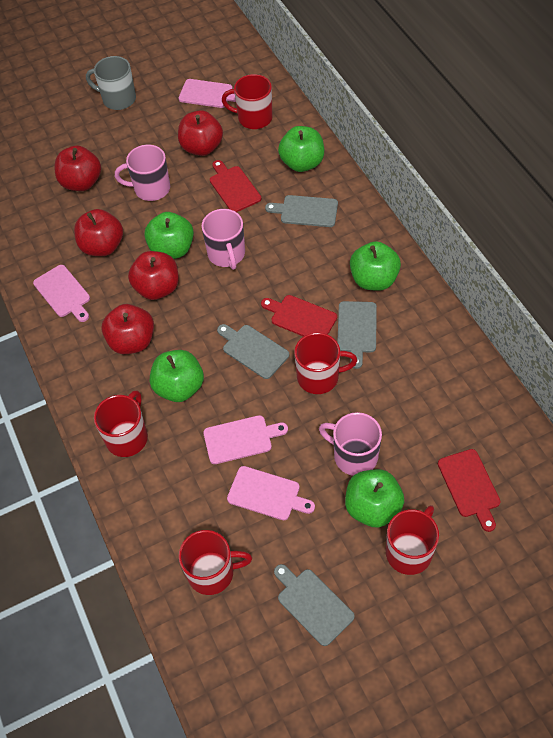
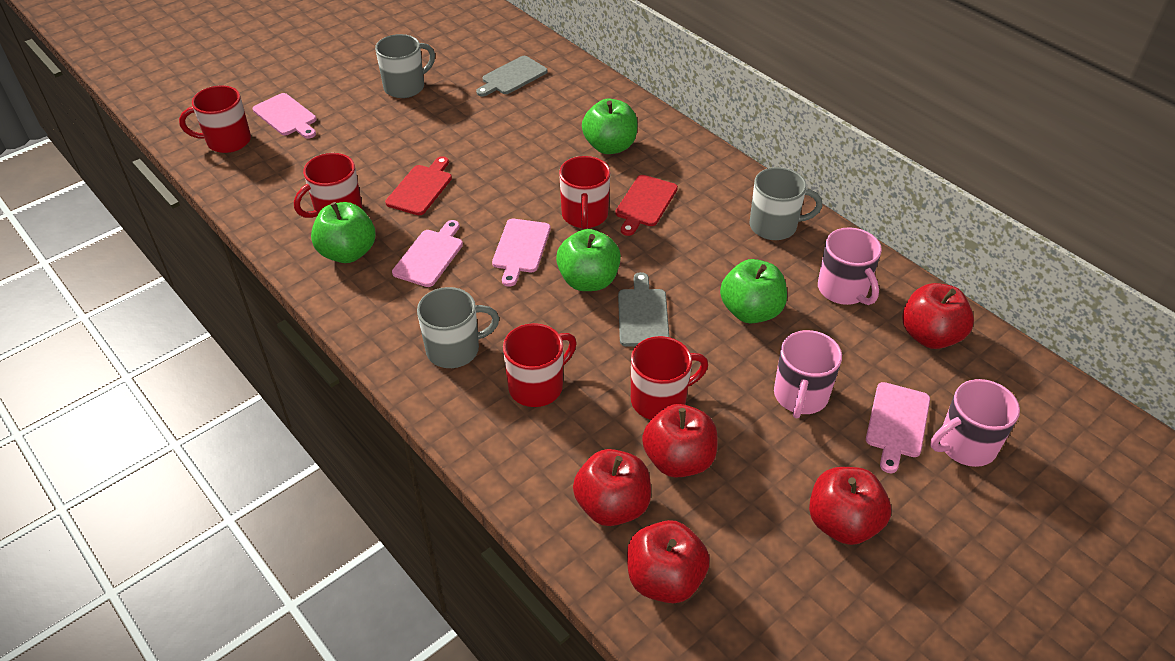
green apple: [144,212,194,259] [150,350,204,402] [278,126,324,172] [345,469,404,528] [350,241,401,291] = 5 -> [311,202,375,263] [556,229,621,291] [582,99,638,154] [720,259,787,324] = 4
grey cutting board: [217,324,289,379] [265,195,338,227] [274,564,355,646] [337,301,377,369] = 4 -> [476,56,547,97] [618,272,669,347] = 2
grey mug: [86,56,136,110] = 1 -> [375,34,435,98] [417,287,499,368] [749,167,822,240] = 3
red cutting board: [210,160,261,212] [261,295,337,337] [438,449,500,532] = 3 -> [385,156,452,215] [615,175,678,236] = 2

